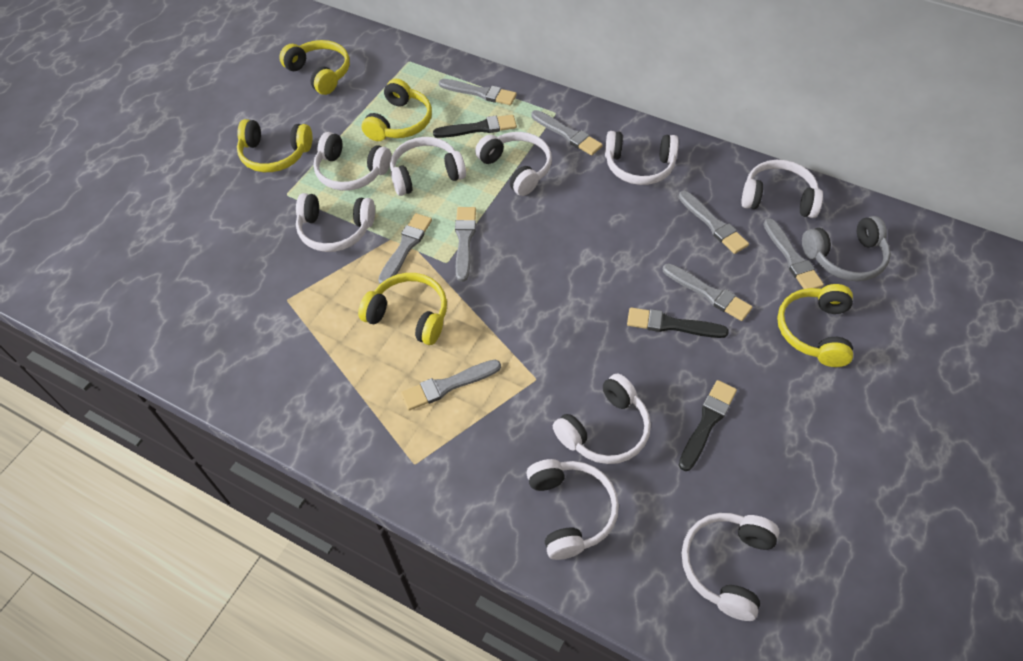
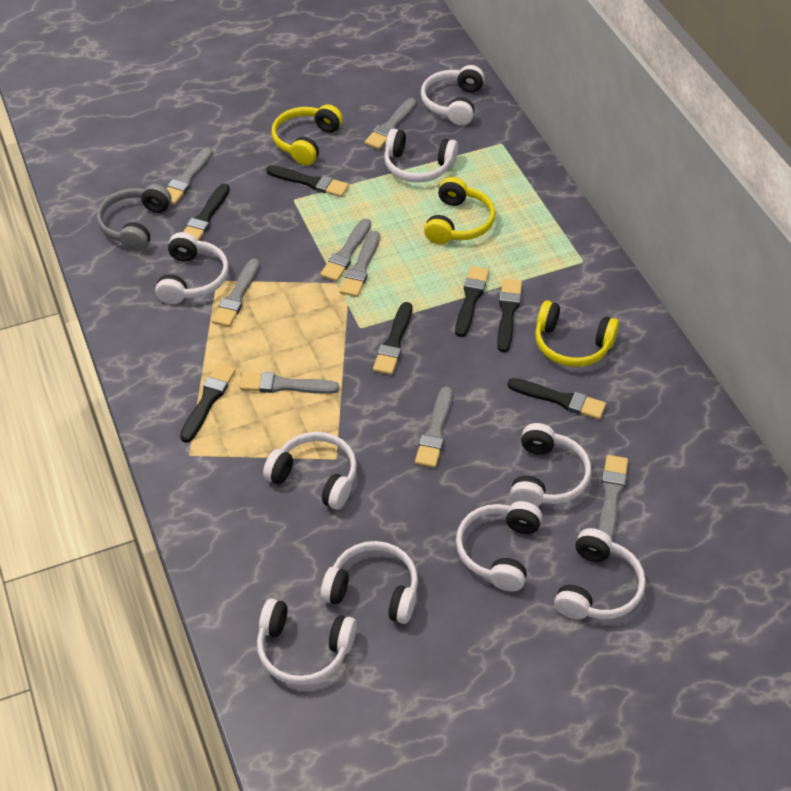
black brush: [433,115,517,138] [627,308,729,338] [679,380,737,471] = 3 -> [180,364,236,443] [183,183,230,241] [266,165,349,197] [373,302,412,375] [455,266,489,337] [497,279,522,352] [508,378,606,419] = 7
yellow headphones: [237,119,312,172] [279,40,350,95] [358,273,447,345] [362,79,432,141] [777,284,853,367] = 5 -> [271,104,343,165] [424,177,495,244] [535,300,619,367] = 3

